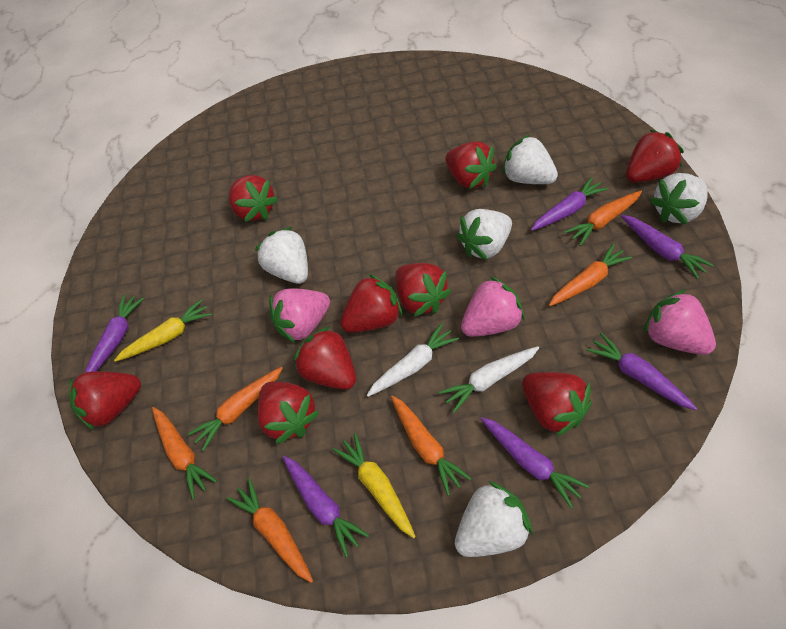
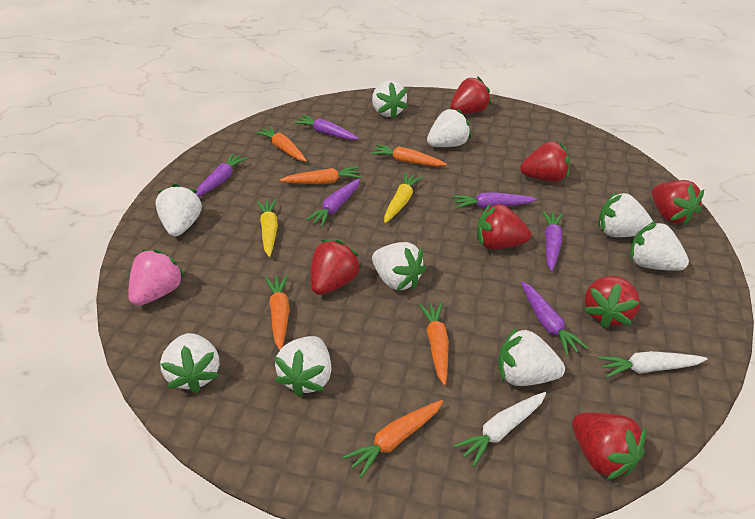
pink strawberry: [269,288,330,343] [461,276,525,337] [644,289,716,355] = 3 -> [128,249,185,306] = 1
red strawberry: [69,371,141,430] [229,175,278,222] [257,382,320,444] [294,326,356,390] [340,274,402,333] [395,263,451,317] [445,141,497,189] [522,372,592,437] [626,130,684,183] = 9 -> [311,240,362,295] [450,77,491,114] [477,203,531,250] [520,141,570,182] [572,412,646,480] [583,276,640,329] [652,180,704,226] = 7
white strawberry: [255,227,308,284] [455,481,532,557] [456,209,512,260] [502,134,558,184] [649,173,708,224] = 5 -> [155,184,202,237] [160,333,220,393] [275,336,332,397] [372,81,408,119] [372,242,426,291] [427,108,471,147] [498,327,565,386] [598,192,653,237] [630,221,689,271] = 9

